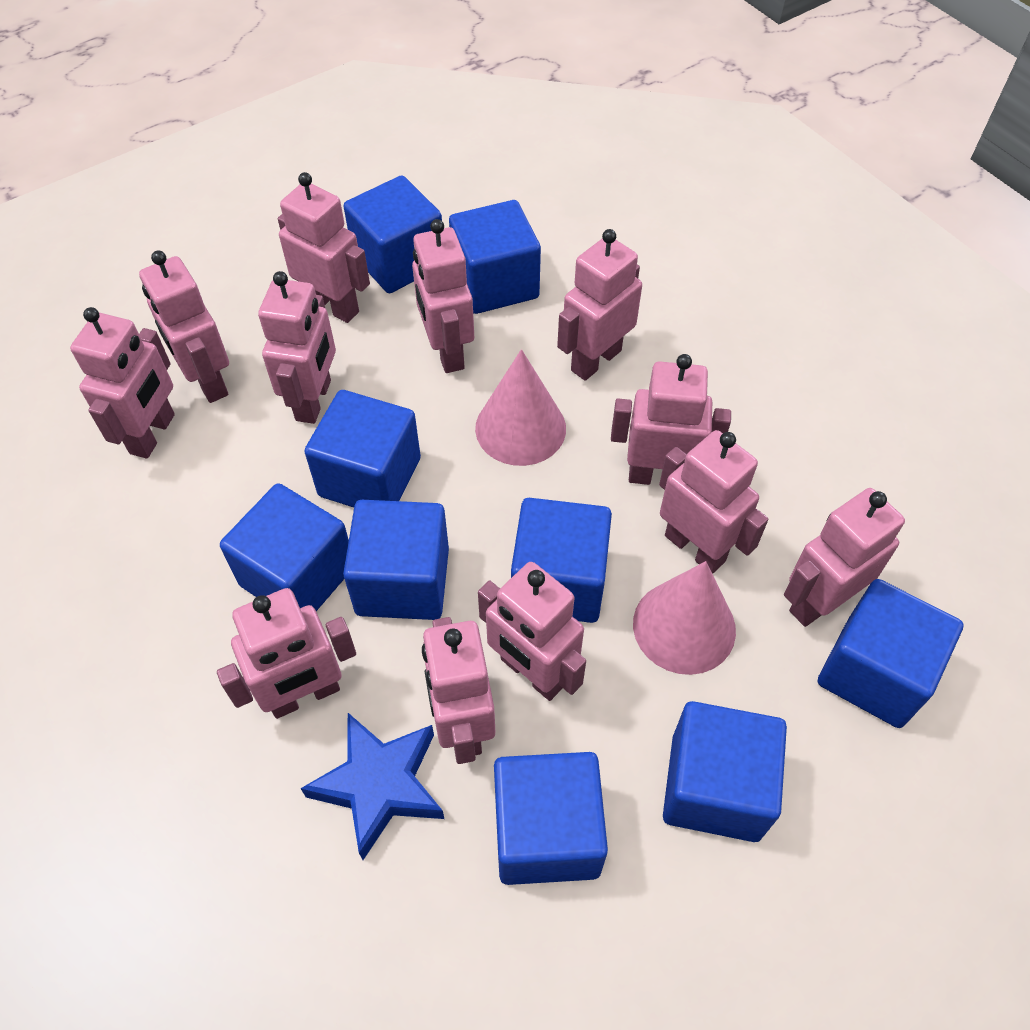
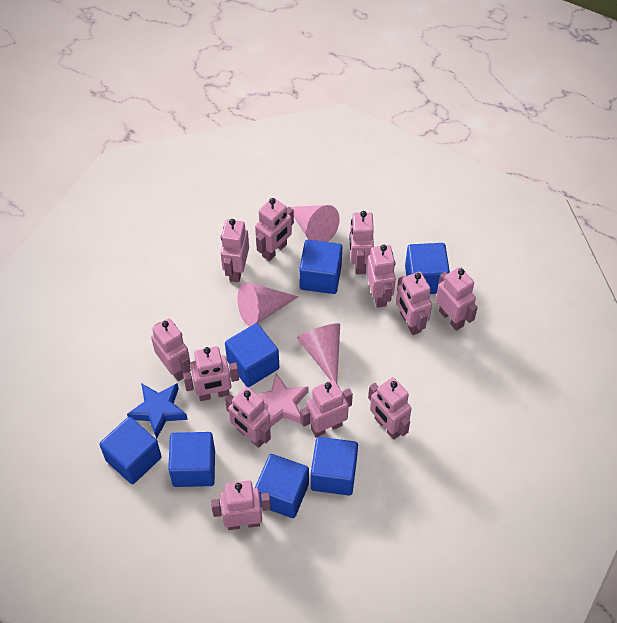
blue cube: [220,483,349,611] [305,390,421,508] [343,500,449,620] [344,176,442,293] [449,200,541,314] [494,752,608,885] [511,498,612,623] [663,701,787,842] [818,579,964,728] = 9 -> [99,417,162,484] [168,432,215,487] [225,323,279,387] [255,454,309,518] [299,240,342,294] [311,437,358,496] [405,243,450,294] = 7
pink cone: [475,349,566,466] [633,561,736,675] = 2 -> [238,282,299,327] [290,205,340,242] [297,323,340,383] = 3
pink star: none = 0 -> [257,373,308,427] = 1

